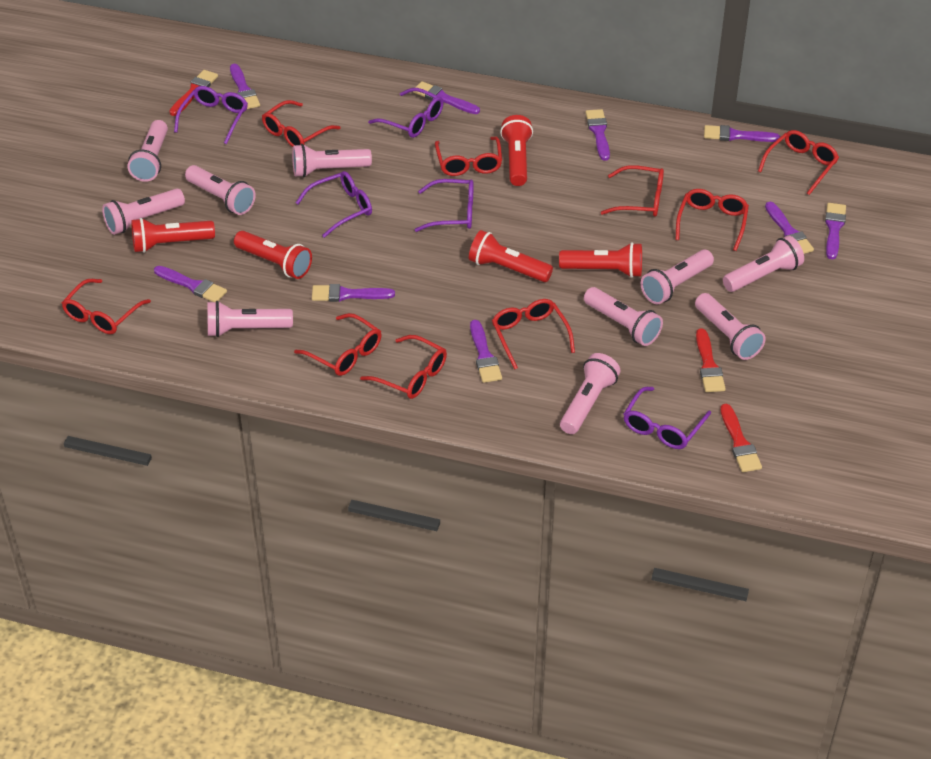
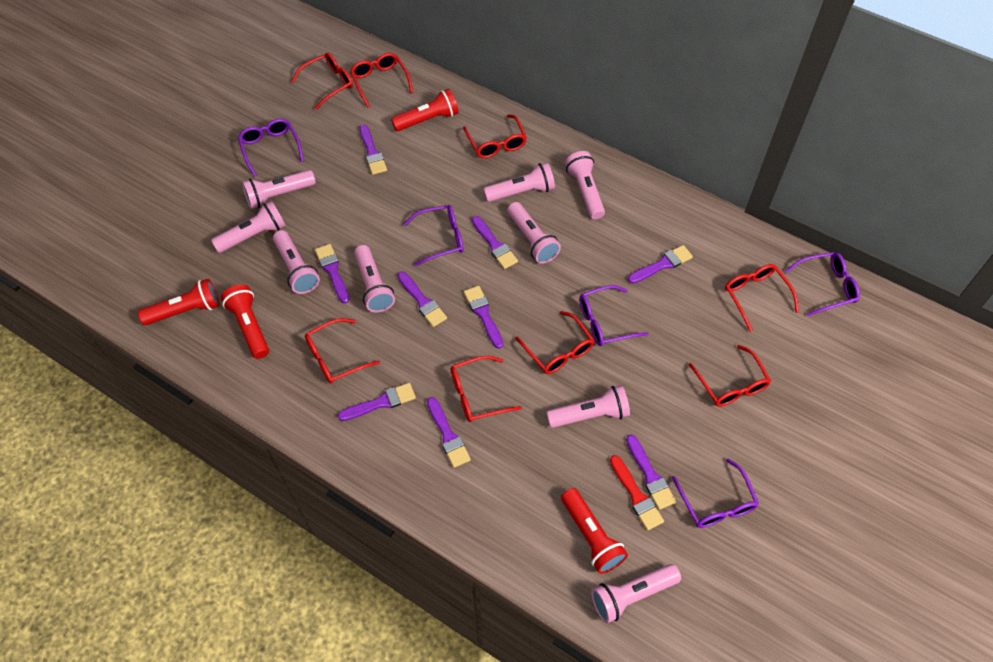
pink flashlight: [102,188,185,235] [127,120,168,182] [185,165,256,215] [207,301,293,337] [292,144,372,177] [560,353,620,434] [584,287,663,346] [641,249,714,304] [695,293,766,360] [723,236,804,292] = 10 -> [211,201,286,253] [242,170,316,209] [273,230,320,294] [354,245,395,313] [483,162,555,202] [507,202,561,264] [546,385,630,428] [565,151,605,219] [591,564,681,623] = 9
red brush: [169,70,218,116] [696,328,726,392] [720,404,762,472] = 3 -> [610,455,664,530] = 1
red flashlight: [131,218,215,253] [234,231,312,279] [469,230,553,282] [500,115,533,186] [559,242,642,278] = 5 -> [138,279,219,325] [221,284,269,359] [391,89,459,131] [561,488,628,574] = 4
red glasses: [62,279,151,334] [262,100,340,147] [294,313,381,376] [360,335,447,399] [435,137,502,176] [492,299,575,370] [601,165,664,217] [676,189,749,251] [758,130,839,195] = 9 -> [291,53,353,110] [305,318,380,384] [350,53,413,108] [451,356,522,422] [463,114,527,158] [515,311,595,374] [689,345,771,407] [725,264,799,332] = 8

